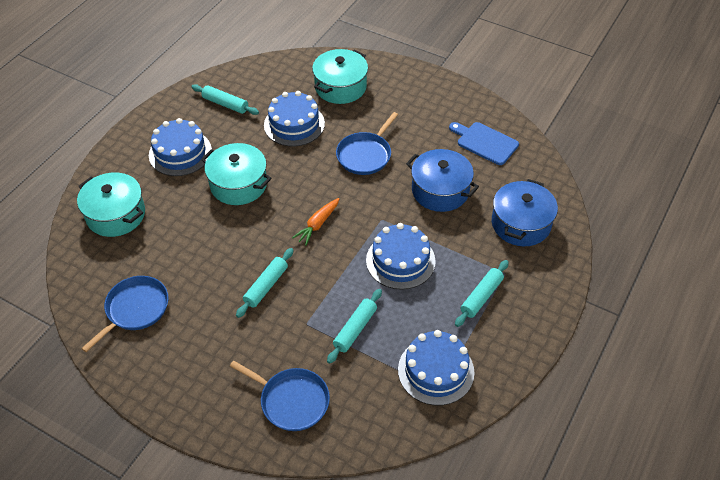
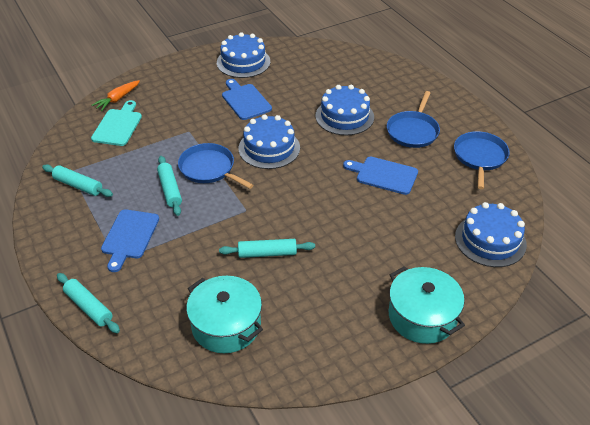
blue cutting board: [449,122,519,165] = 1 -> [101,209,159,272] [222,79,272,120] [343,157,418,195] = 3
blue pot: [406,149,479,212] [492,179,558,246] = 2 -> none = 0
turquoise cutting board: none = 0 -> [91,100,142,146] = 1
turquoise pot: [77,172,145,237] [201,143,272,205] [312,49,368,104] = 3 -> [186,276,263,353] [389,266,465,344] = 2

